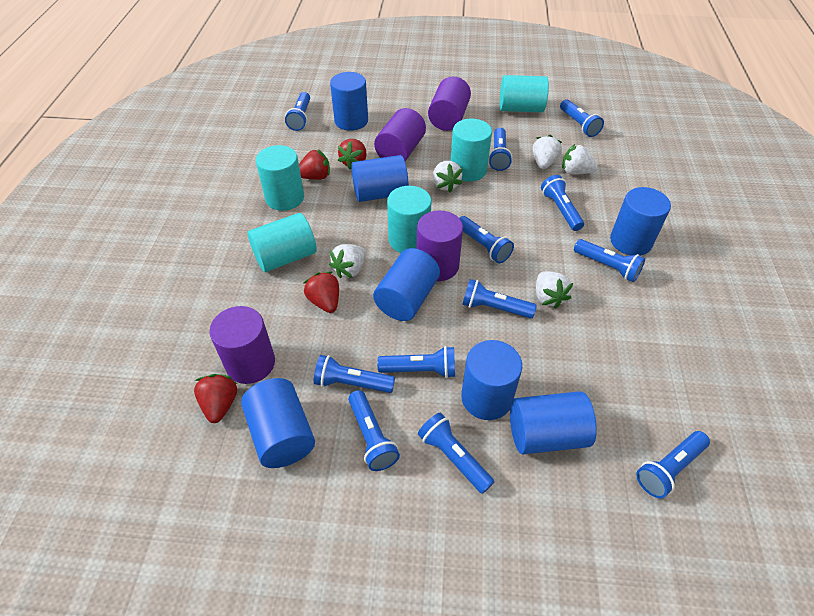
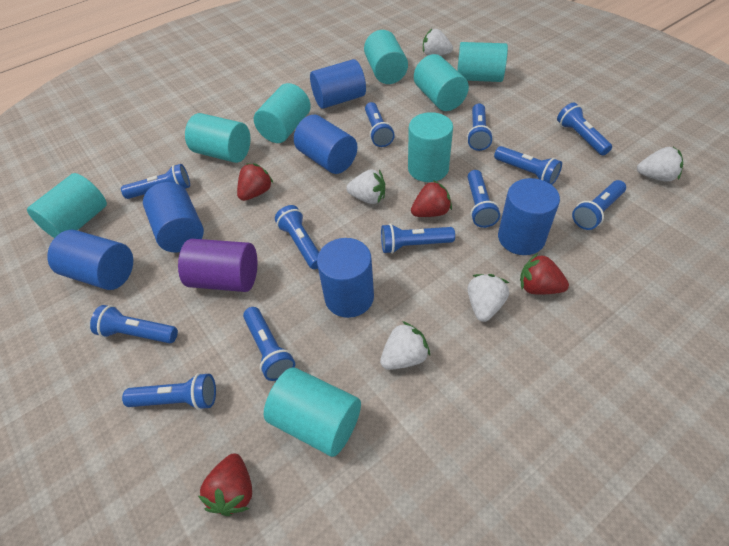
blue cylinder: [241,378,315,468] [330,72,368,131] [351,155,409,202] [373,248,440,321] [461,340,522,420] [510,391,597,454] [610,187,671,256] = 7 -> [47,230,133,290] [143,182,204,253] [294,115,358,174] [310,59,366,109] [317,238,374,318] [498,178,560,255] = 6
purple cylinder: [209,306,275,384] [374,108,426,161] [417,210,463,281] [428,76,471,131] = 4 -> [178,239,257,292] = 1
turquoise cylinder: [247,213,317,272] [256,145,304,211] [387,186,431,253] [451,118,492,182] [500,75,549,112] = 5 -> [27,173,107,238] [185,113,250,163] [254,83,311,143] [264,367,361,457] [364,30,408,84] [408,112,453,182] [414,54,469,111] [457,42,508,82] = 8

